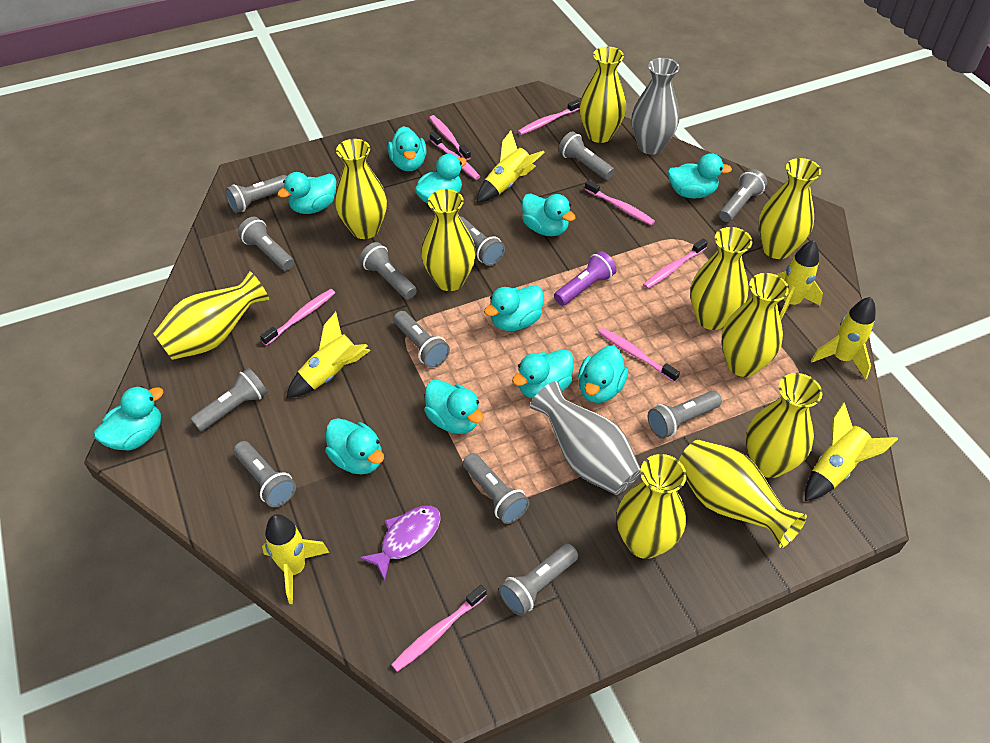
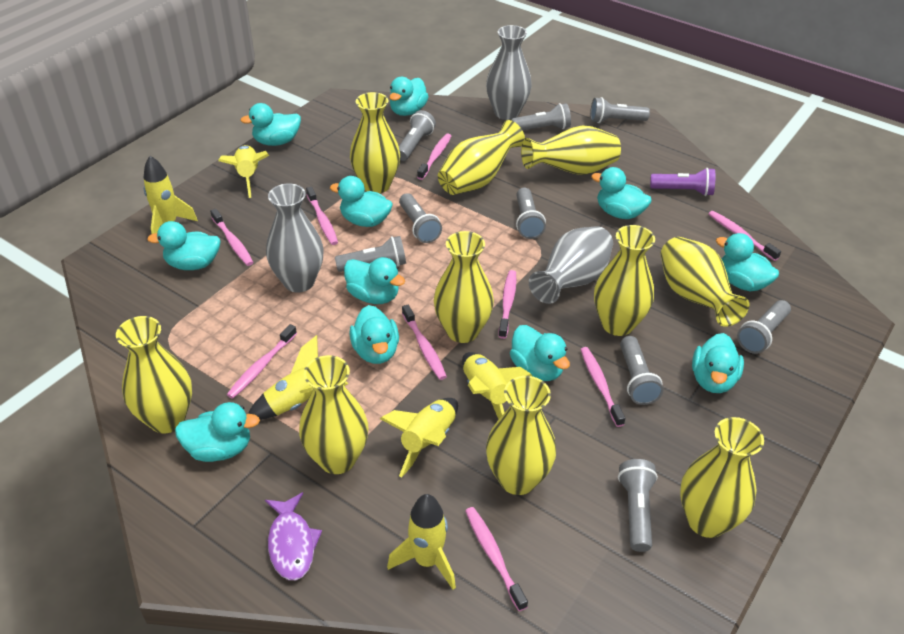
grey flashlight: [191,368,267,432] [225,175,287,213] [233,441,296,507] [238,217,294,271] [359,242,417,300] [393,311,450,368] [460,217,505,266] [463,453,529,524] [499,544,578,616] [558,131,614,180] [648,391,722,439] [719,169,767,222] = 12 -> [335,236,406,272] [399,110,436,161] [399,193,442,243] [511,103,571,131] [516,188,546,239] [590,97,650,123] [618,459,658,552] [620,336,663,405] [737,300,791,354] = 9
grey vase: [530,381,641,495] [632,58,679,155] = 2 -> [266,184,324,292] [486,25,532,120] [529,226,613,304] = 3
pink toothbrush: [260,289,335,346] [391,585,487,672] [429,115,471,160] [430,131,480,180] [518,99,580,135] [585,180,655,225] [598,327,680,382] [643,238,708,289] = 8 -> [210,209,254,266] [227,324,297,399] [306,187,338,245] [402,305,447,380] [417,133,451,180] [465,507,528,611] [498,270,516,339] [580,347,625,427] [708,211,781,261] = 9

